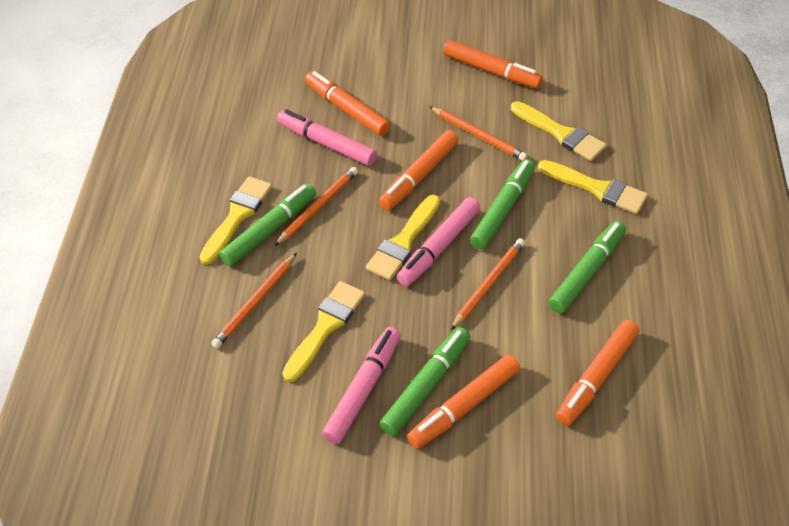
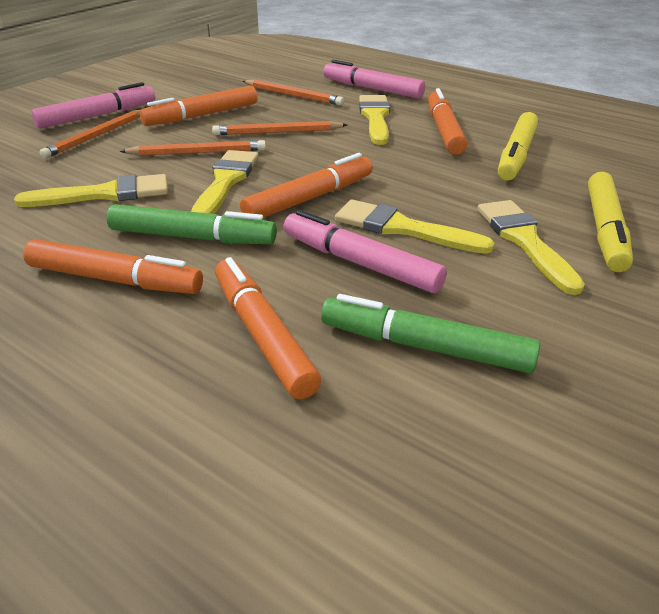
green marker: [219,184,316,266] [380,327,470,436] [470,159,535,249] [549,221,626,313] = 4 -> [106,204,277,244] [321,294,540,373] = 2
yellow marker: none = 0 -> [498,112,538,181] [588,172,633,272] = 2

